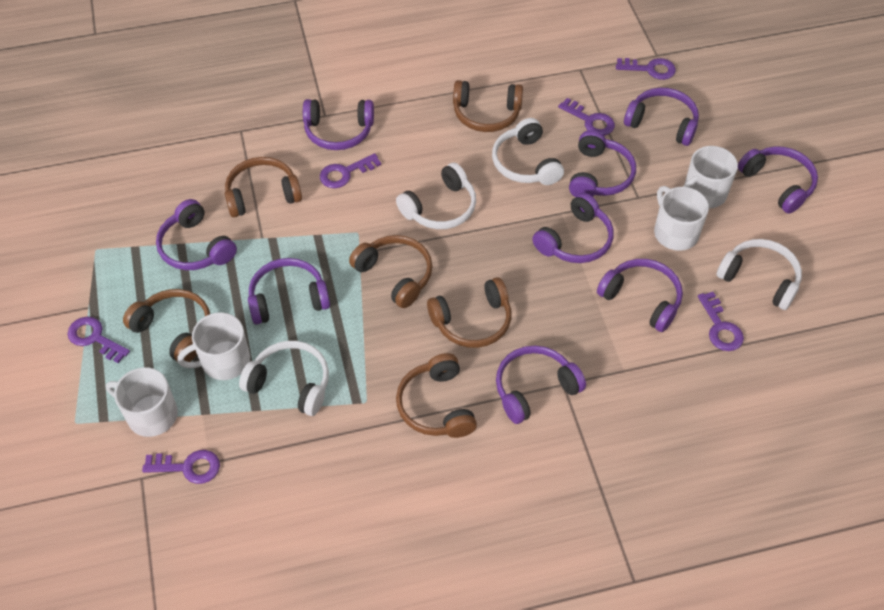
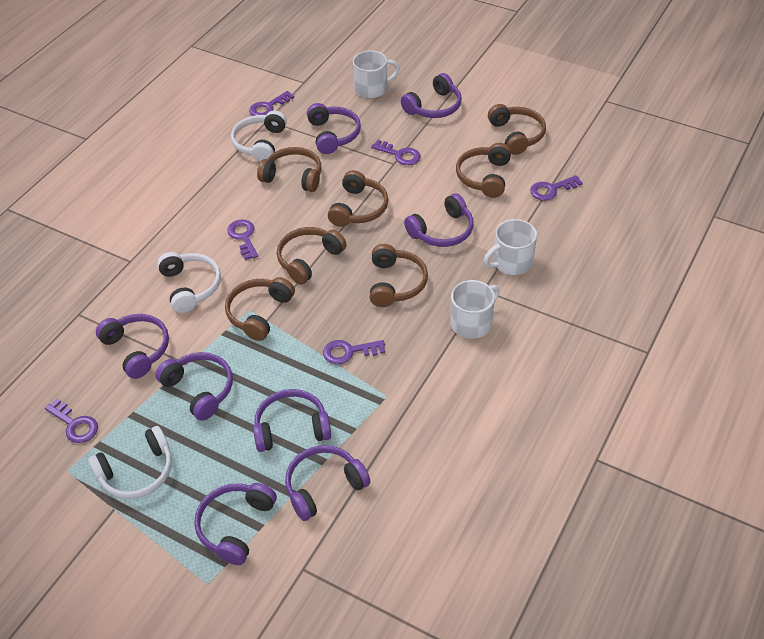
brown headphones: [123,289,210,362] [225,157,302,217] [349,235,433,308] [396,353,477,438] [427,277,511,348] [453,80,523,132] = 6 -> [225,277,295,341] [257,147,321,192] [277,227,347,285] [328,170,388,227] [370,244,428,307] [456,143,511,198] [488,104,546,155] = 7
purple headphones: [156,199,237,270] [248,258,330,325] [303,99,374,150] [496,346,586,424] [532,193,614,263] [569,130,636,197] [597,259,683,332] [624,88,699,146] [738,146,818,214] = 9 -> [96,314,169,379] [155,352,233,421] [194,483,277,565] [253,389,331,452] [285,445,370,521] [307,103,361,154] [401,73,462,118] [404,193,473,247] = 8
white headphones: [239,341,329,416] [396,162,476,229] [492,118,564,185] [717,239,802,310] = 4 -> [88,426,172,499] [157,252,221,313] [231,110,287,161] = 3
white mug: [106,367,178,437] [177,312,250,380] [654,186,709,251] [683,146,738,208] = 4 -> [353,51,400,98] [450,280,500,339] [484,219,537,275] = 3

